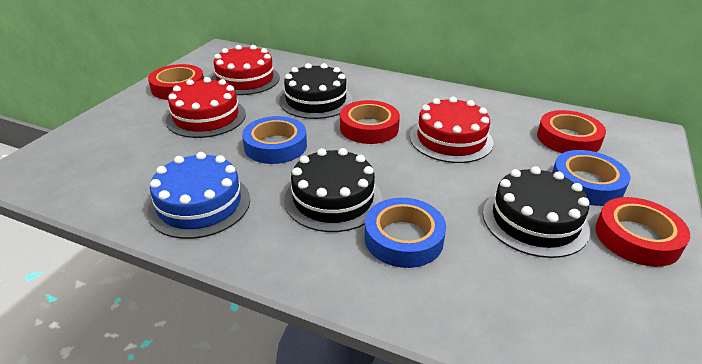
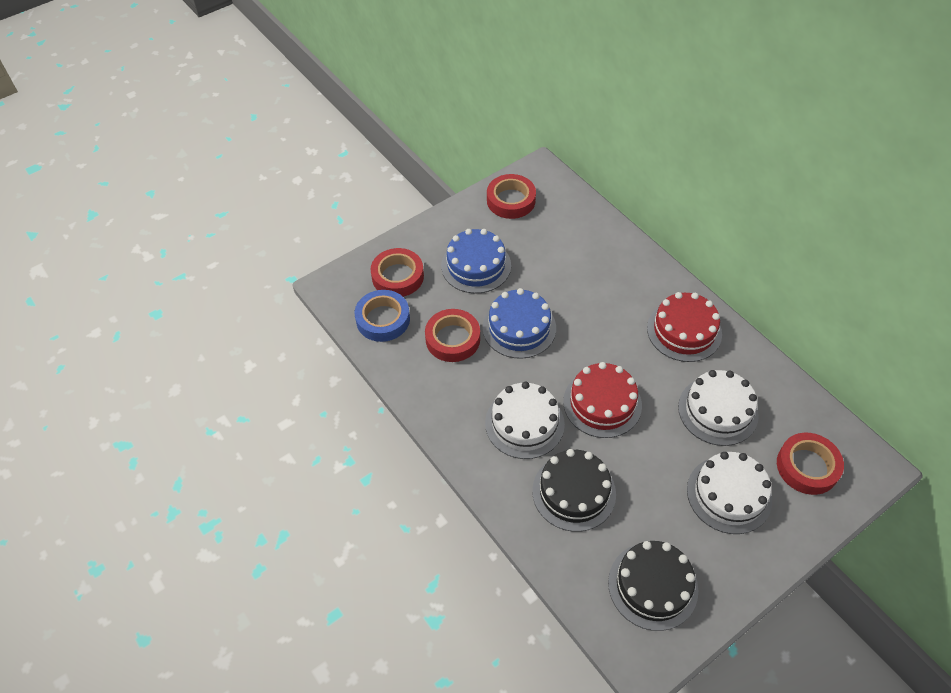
black cake: [279,63,353,119] [284,148,382,232] [483,166,590,258] = 3 -> [532,449,616,532] [608,541,698,631] = 2
blue cake: [147,152,250,239] = 1 -> [441,229,511,293] [483,288,556,359] = 2
blue tape: [242,116,307,164] [364,198,446,268] [552,150,630,206] = 3 -> [355,290,410,342] = 1
red cake: [166,77,246,138] [211,45,280,95] [410,97,494,163] = 3 -> [563,362,642,438] [647,292,722,362] = 2
white cake: none = 0 -> [485,382,565,459] [678,370,759,446] [687,452,772,534] = 3

